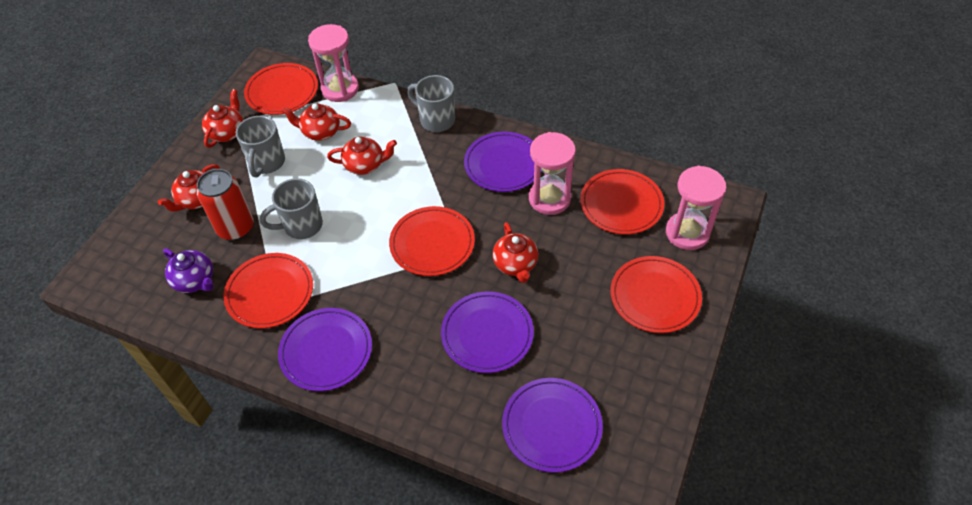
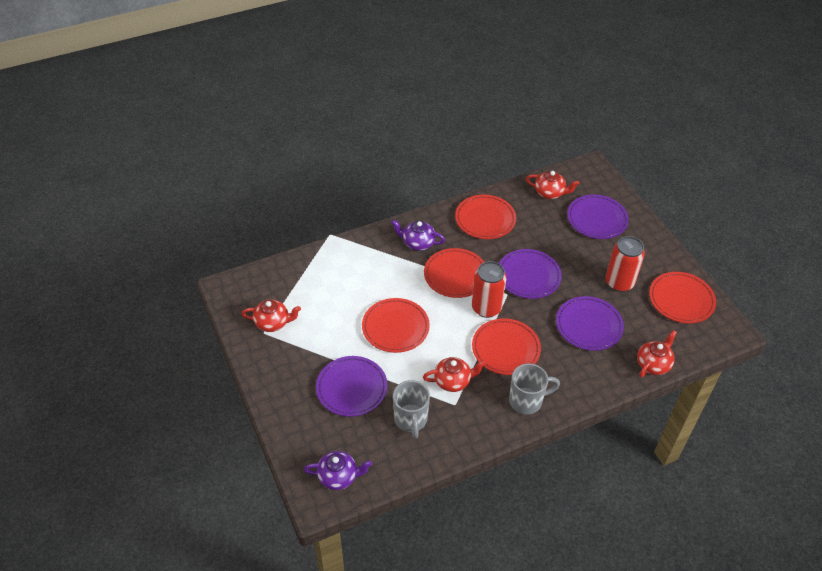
grey mug: [236,116,285,177] [260,178,323,239] [407,75,455,132] = 3 -> [393,380,430,439] [509,363,560,415] = 2
pink hourglass: [308,24,359,102] [529,132,576,215] [666,165,726,250] = 3 -> none = 0
purple teapot: [163,248,214,293] = 1 -> [304,451,372,490] [391,220,445,251] = 2
red can: [197,169,254,240] = 1 -> [472,261,507,318] [605,236,645,292] = 2
red teapot: [158,164,220,212] [202,89,243,148] [282,104,351,141] [327,137,397,175] [492,222,538,283] = 5 -> [242,299,301,332] [423,357,486,392] [526,171,579,199] [637,330,677,377] = 4

